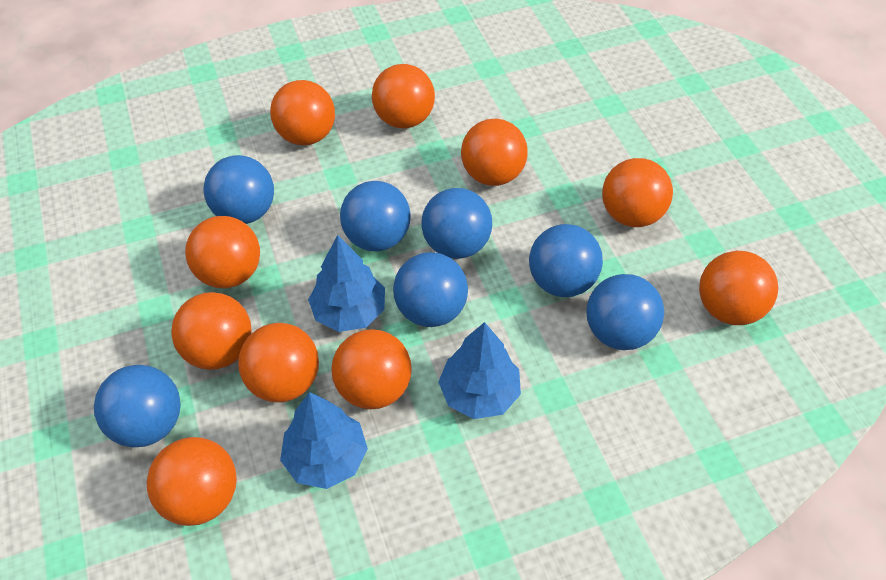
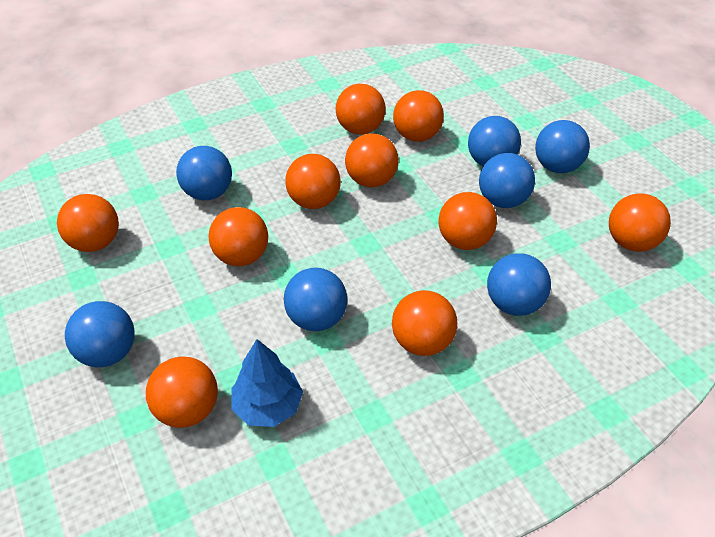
blue tree: [280,392,368,489] [308,235,385,332] [438,322,521,419] = 3 -> [231,339,303,427] = 1

